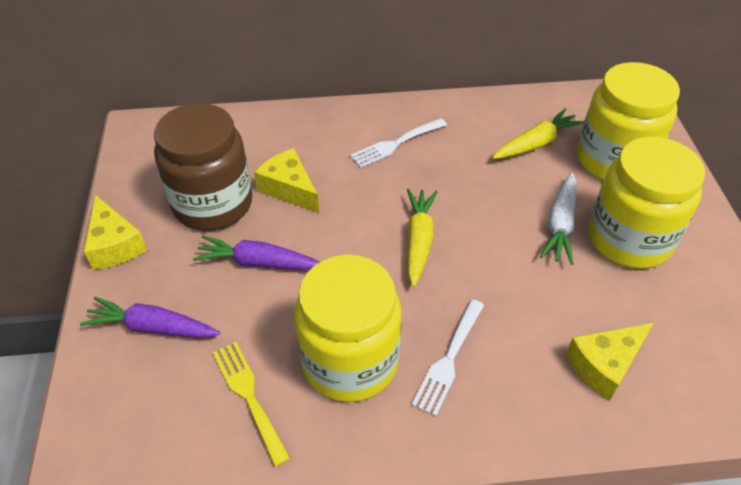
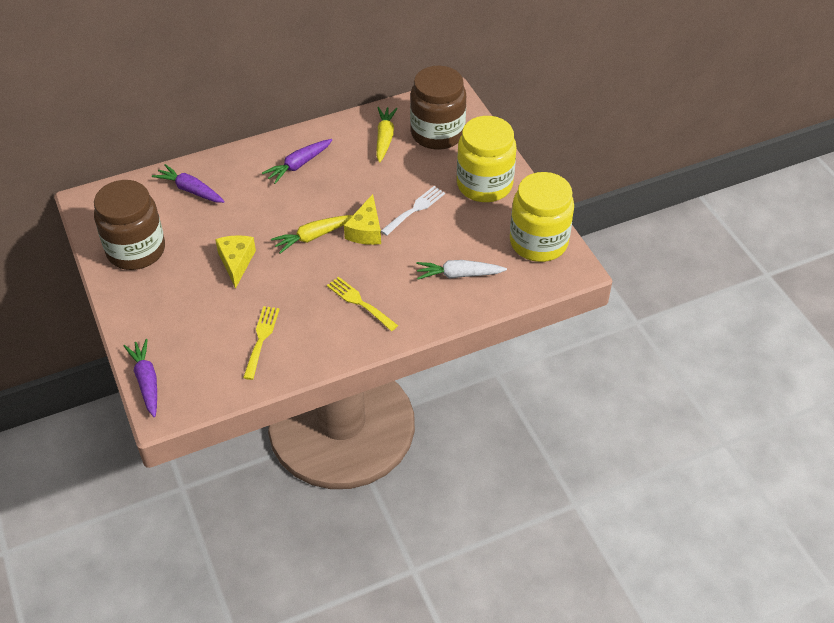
brown jar: [154,103,252,231] = 1 -> [94,180,165,270] [410,66,466,150] = 2
purple carrot: [80,297,220,338] [193,236,319,270] = 2 -> [124,339,157,417] [152,164,225,203] [262,139,332,184] = 3
white fork: [350,118,447,168] [411,299,484,416] = 2 -> [381,186,445,236] = 1
yellow cheese: [84,195,147,270] [254,148,319,213] [566,323,654,401] = 3 -> [215,235,256,289] [344,194,381,245] = 2
yellow fork: [213,342,290,467] = 1 -> [243,306,279,380] [327,277,398,331] = 2
yellow jar: [294,255,402,402] [577,62,680,181] [589,137,705,269] = 3 -> [457,116,516,202] [510,172,574,262] = 2

